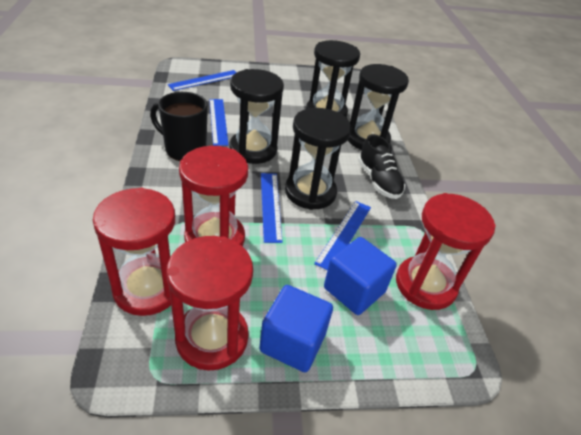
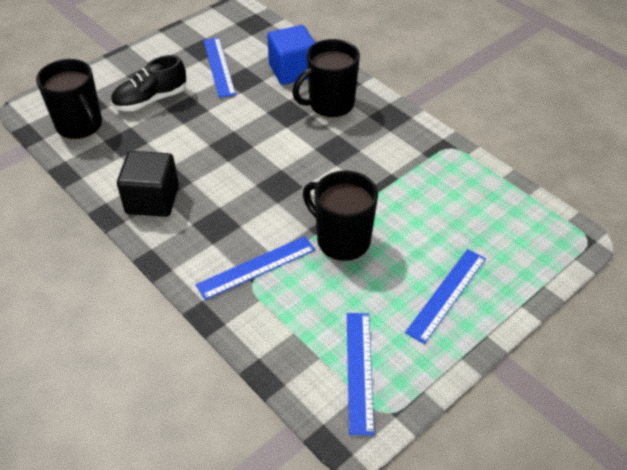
black cube: none = 0 -> [117,151,179,217] = 1
black hourglass: [229,69,284,164] [285,108,352,210] [306,40,360,117] [348,64,409,150] = 4 -> none = 0
black mug: [150,92,208,161] = 1 -> [36,59,102,139] [292,39,360,117] [303,171,378,261] = 3
blue cube: [259,285,333,372] [324,237,397,315] = 2 -> [267,25,315,85] = 1
red hourglass: [93,188,175,316] [166,236,253,371] [179,146,248,247] [396,193,496,310] = 4 -> none = 0

